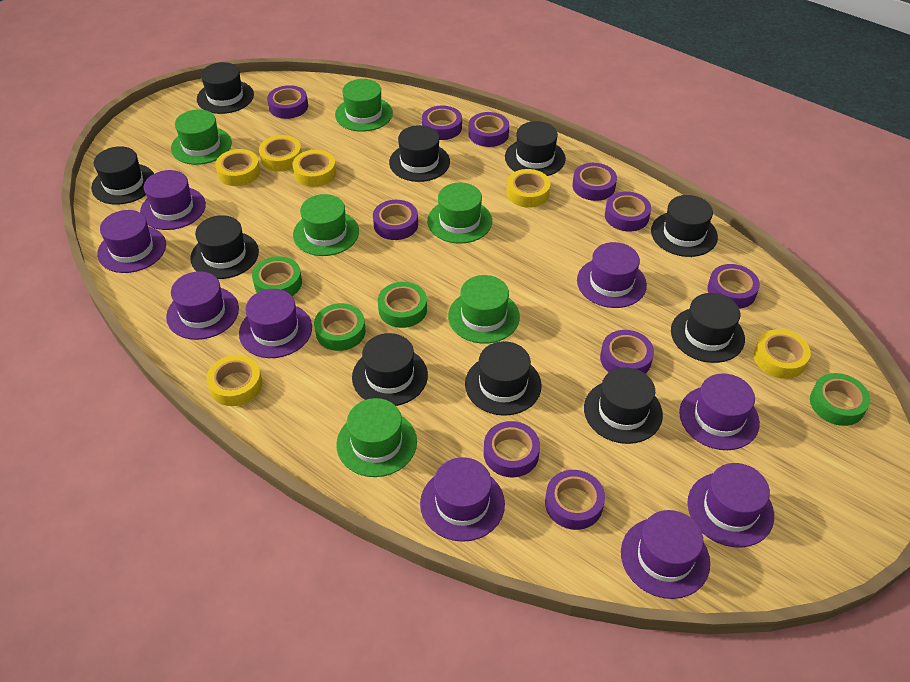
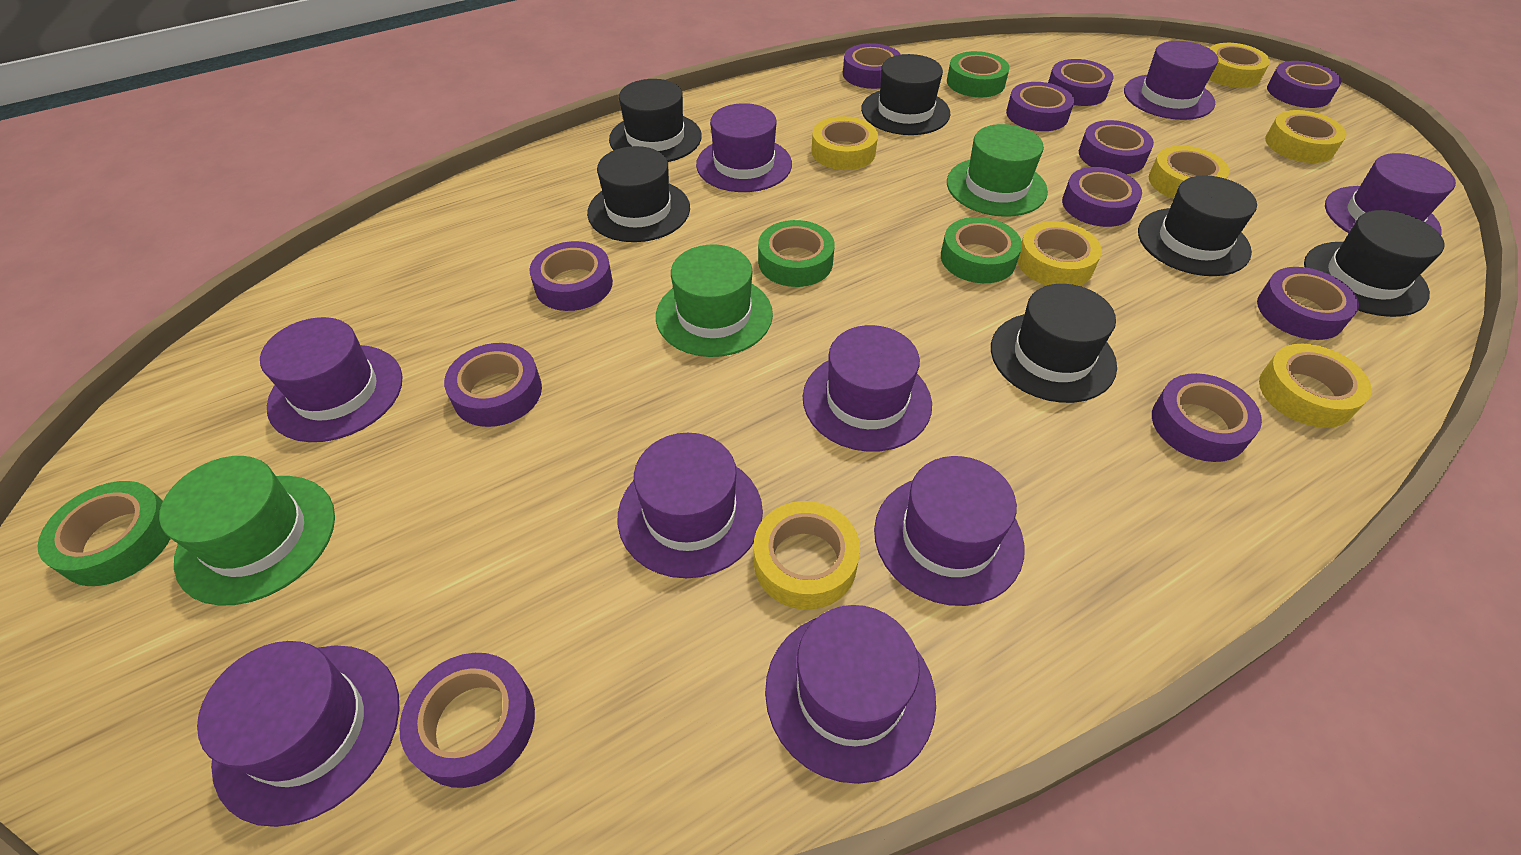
black hat: [91,146,154,205] [190,215,259,279] [197,62,254,114] [352,333,428,406] [389,125,450,182] [465,341,542,416] [505,121,566,176] [584,367,663,444] [651,195,718,257] [671,293,745,363] = 10 -> [587,146,690,242] [609,79,702,162] [861,54,951,135] [991,284,1117,403] [1138,175,1257,276] [1304,210,1444,317] = 6
green hat: [171,109,232,165] [293,194,359,256] [335,79,393,132] [336,398,417,477] [427,183,492,244] [448,275,520,344] = 6 -> [159,456,335,606] [656,244,773,357] [947,124,1048,217] = 3
purple tape: [267,85,308,119] [373,200,418,240] [422,106,462,140] [469,112,509,147] [484,421,540,477] [545,470,605,530] [572,163,617,201] [600,330,654,374] [605,191,651,231] [707,264,760,309] = 10 -> [399,653,535,788] [444,343,542,427] [529,241,613,311] [843,43,901,89] [1006,82,1074,131] [1048,59,1114,106] [1062,167,1142,227] [1079,120,1154,174] [1152,373,1262,462] [1257,267,1359,340] [1267,61,1342,108] = 11
yellow tape: [206,355,262,406] [215,149,260,186] [259,135,302,171] [292,150,336,187] [506,169,551,208] [754,329,811,379] = 6 -> [754,501,860,610] [812,116,878,170] [1017,221,1102,286] [1149,146,1229,199] [1209,43,1270,88] [1259,344,1372,428] [1265,110,1347,163] = 7

